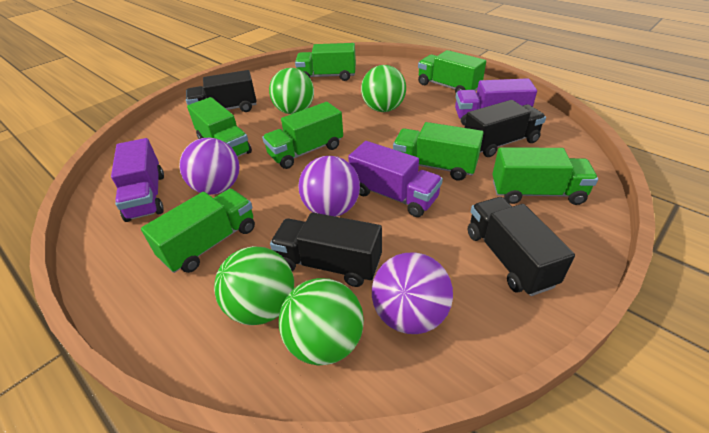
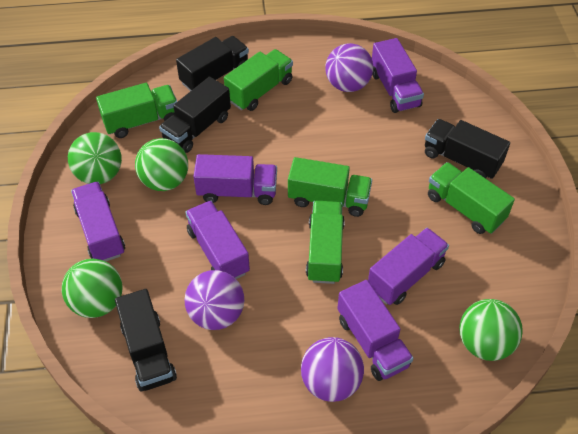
green truck: [141,189,255,273] [187,97,252,157] [262,102,343,169] [295,43,356,81] [393,122,484,181] [418,50,486,93] [492,147,598,205] = 7 -> [96,83,178,138] [224,49,293,111] [288,157,372,217] [306,201,345,284] [428,162,515,234] = 5
purple truck: [111,138,164,222] [348,141,443,217] [455,78,537,126] = 3 -> [71,182,125,261] [185,201,250,279] [193,154,277,205] [337,280,414,381] [368,228,449,305] [372,38,424,113] = 6

